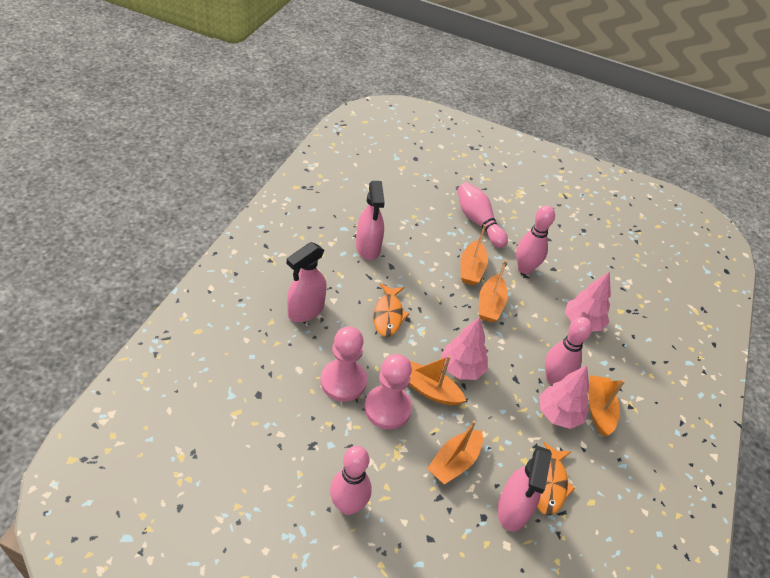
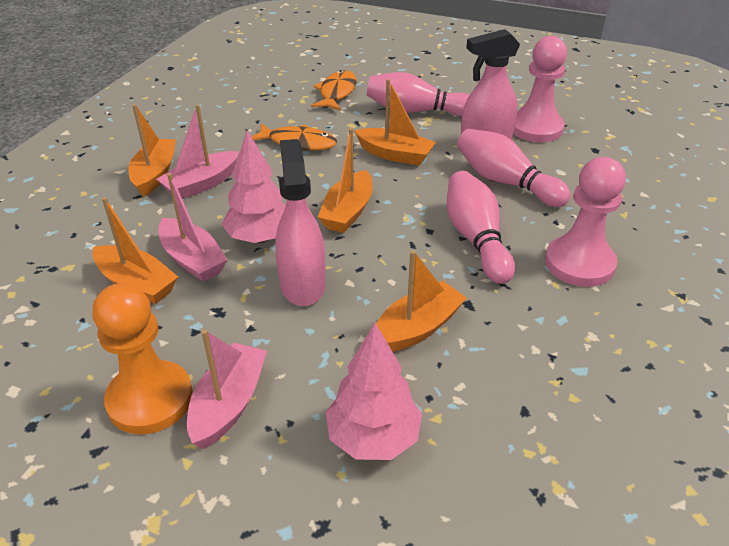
orange pawn: none = 0 -> [93,283,193,434] = 1
pink boat: none = 0 -> [157,104,239,199] [158,173,228,282] [187,329,267,449] = 3
pink bowling pin: [330,446,372,515] [457,182,508,248] [516,205,555,274] [545,317,592,385] = 4 -> [367,72,470,117] [447,171,515,284] [457,129,571,207] = 3
pink spray bottle: [287,242,327,322] [356,181,385,260] [497,446,552,532] = 3 -> [275,139,326,306] [461,29,520,140] = 2
pink tree: [440,317,488,380] [539,366,589,429] [565,271,611,331] = 3 -> [222,131,286,243] [326,323,422,460] = 2

